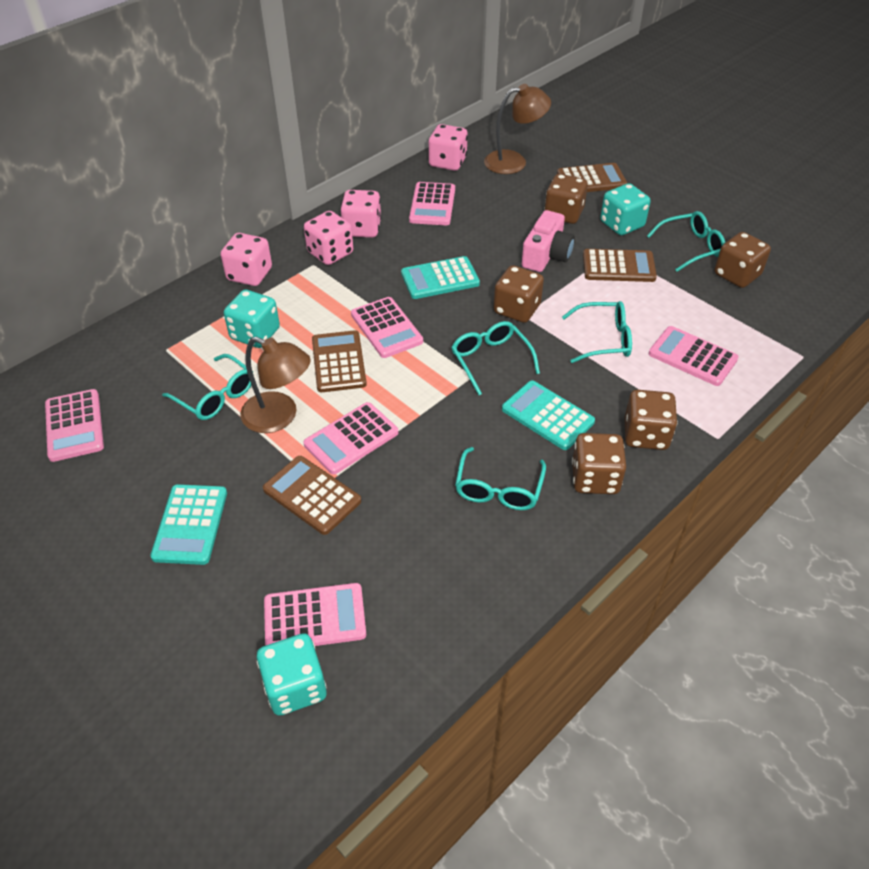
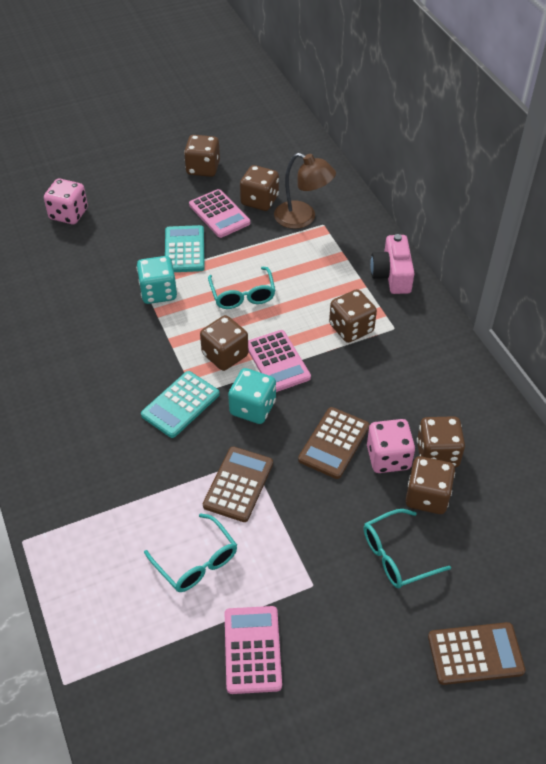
brown calculator: [263,456,361,535] [312,330,367,392] [557,163,627,192] [583,249,657,282] = 4 -> [203,447,273,522] [298,407,370,479] [428,622,526,685] = 3
brown dice: [494,265,544,323] [544,174,588,224] [572,433,626,494] [625,390,677,450] [715,232,771,288] = 5 -> [184,135,220,177] [200,315,249,371] [240,165,279,211] [329,289,377,343] [405,456,455,514] [417,416,465,468] = 6
brown lamp: [240,337,311,433] [484,84,551,174] = 2 -> [274,153,336,229] = 1
pink calculator: [45,389,104,462] [264,583,366,646] [303,402,398,474] [351,297,423,358] [409,182,455,225] [649,326,739,386] = 6 -> [189,189,250,238] [225,606,282,694] [248,330,311,392] = 3
pink dice: [221,233,272,286] [304,211,353,265] [340,190,381,238] [429,124,468,171] = 4 -> [44,179,88,224] [367,419,415,473] = 2
turquoise calculator: [150,484,227,565] [401,256,480,299] [502,381,595,450] = 3 -> [141,371,220,438] [165,225,205,272] = 2
turquoise dice: [224,290,280,348] [257,633,326,716] [600,183,651,235] = 3 -> [137,256,177,304] [228,368,276,424] = 2
turquoise glasses: [162,354,251,420] [451,321,540,395] [455,447,546,510] [562,301,632,363] [647,211,725,272] = 5 -> [144,513,237,592] [208,267,276,309] [364,509,451,588] = 3

